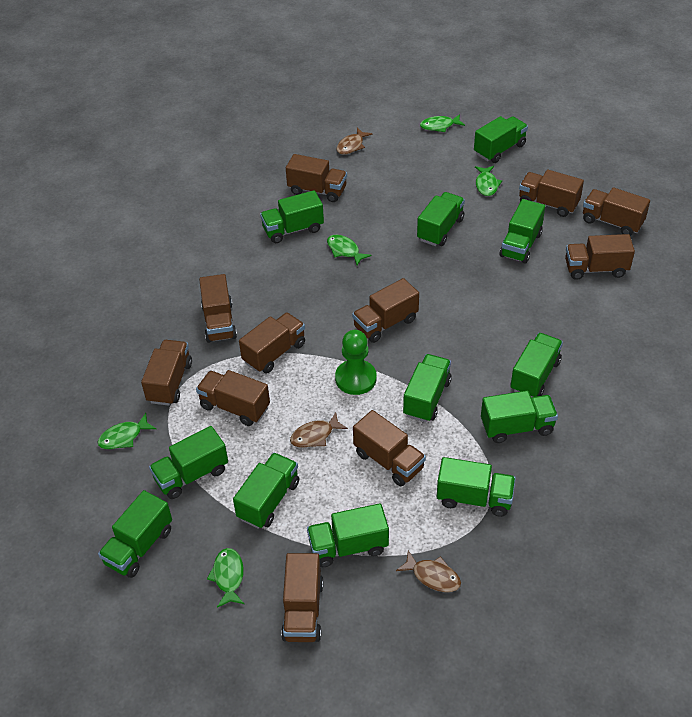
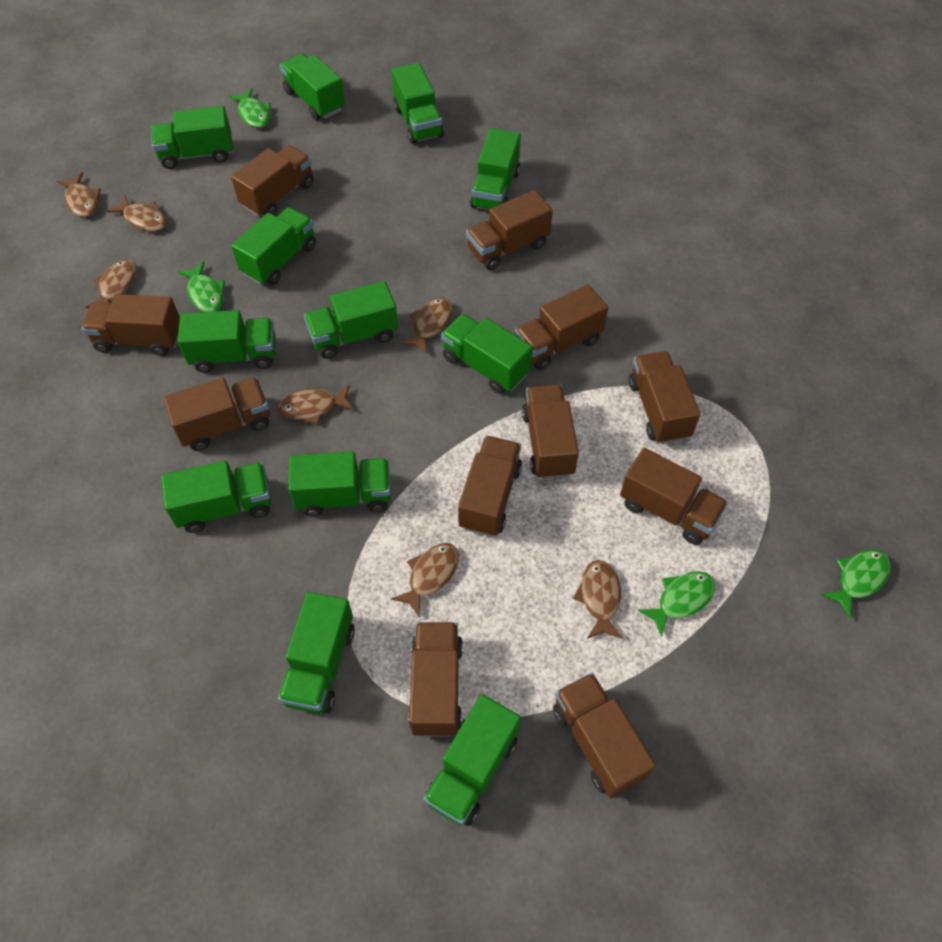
brown fish: [290,412,348,447] [336,128,372,155] [396,550,461,592] = 3 -> [57,172,101,217] [85,260,137,308] [107,195,167,232] [278,385,354,425] [391,543,459,618] [401,297,453,354] [573,560,623,639] = 7
green fish: [98,413,156,449] [207,548,244,607] [327,235,372,265] [420,114,465,132] [475,166,502,196] = 5 -> [178,261,225,312] [229,88,271,128] [638,571,715,637] [821,549,891,618] = 4
green pawn: [335,330,377,395] = 1 -> none = 0

